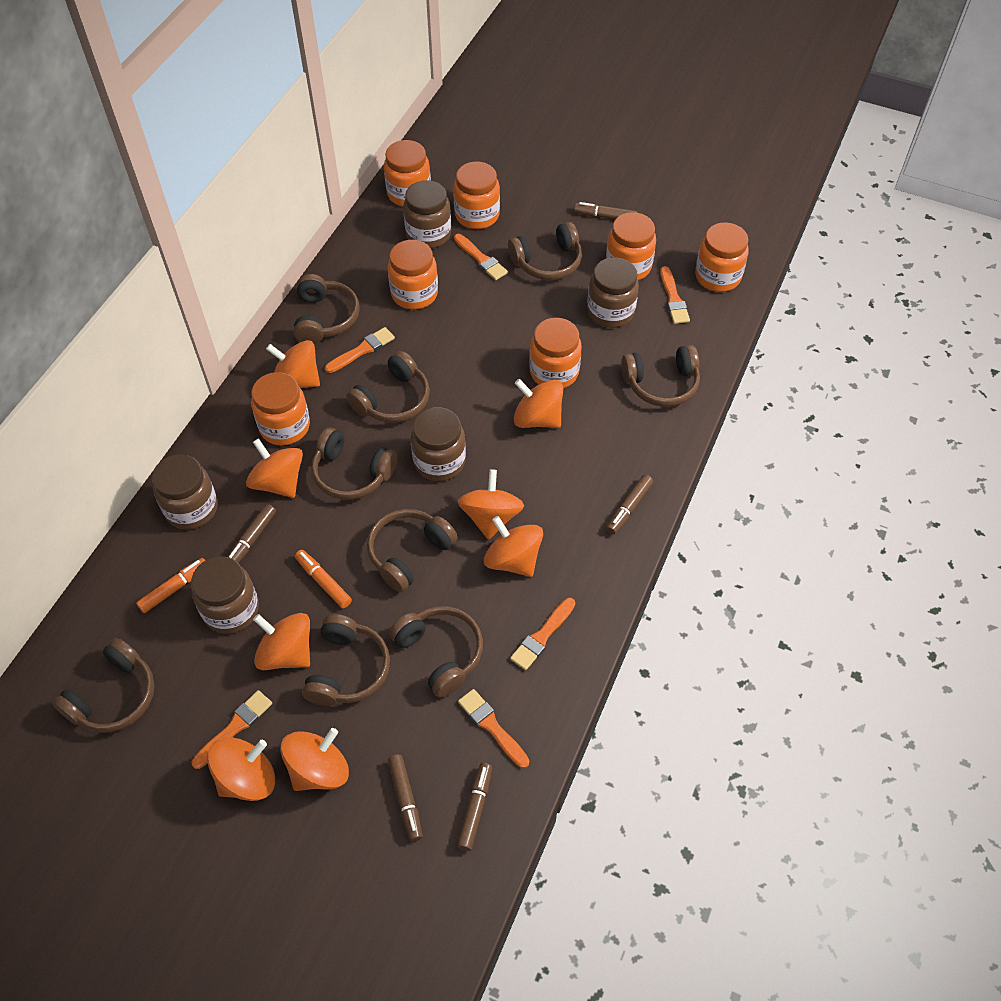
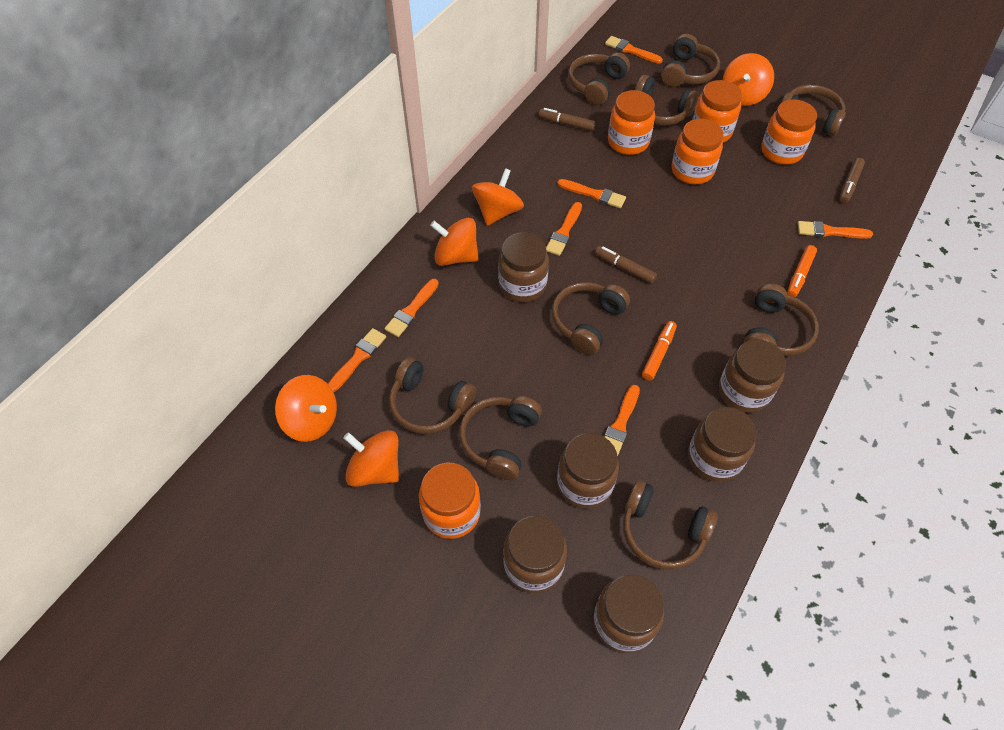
brown jar: [152,454,218,530] [191,556,259,634] [403,180,451,248] [410,407,466,481] [587,257,639,328] = 5 -> [498,232,549,302] [503,516,567,593] [557,433,619,509] [593,574,664,653] [688,407,757,482] [719,339,786,413] = 6
brown marker: [228,504,276,563] [388,754,422,841] [457,763,492,851] [574,202,637,219] [606,475,653,535] = 5 -> [539,108,596,131] [595,246,657,284] [839,158,865,203] = 3
orange brush: [192,690,272,769] [325,327,395,373] [454,234,508,280] [458,689,529,768] [510,598,575,670] [660,266,690,324] = 6 -> [328,328,386,392] [384,279,439,337] [546,202,582,256] [557,179,626,208] [604,385,640,457] [605,36,663,64] [798,221,873,239] = 7
orange jar: [251,372,310,446] [384,140,431,206] [388,240,438,309] [453,162,500,229] [529,318,582,388] [606,212,656,280] [695,222,749,292] = 7 -> [419,463,481,539] [608,90,655,155] [672,119,723,184] [692,80,742,143] [761,99,817,165] = 5
orange spinning top: [207,738,275,801] [246,438,303,498] [253,613,310,670] [266,340,320,388] [281,728,349,791] [458,469,524,540] [484,516,543,577] [514,379,563,428] = 8 -> [275,375,337,442] [343,430,399,487] [430,218,479,266] [472,168,524,226] [723,53,774,106] = 5

